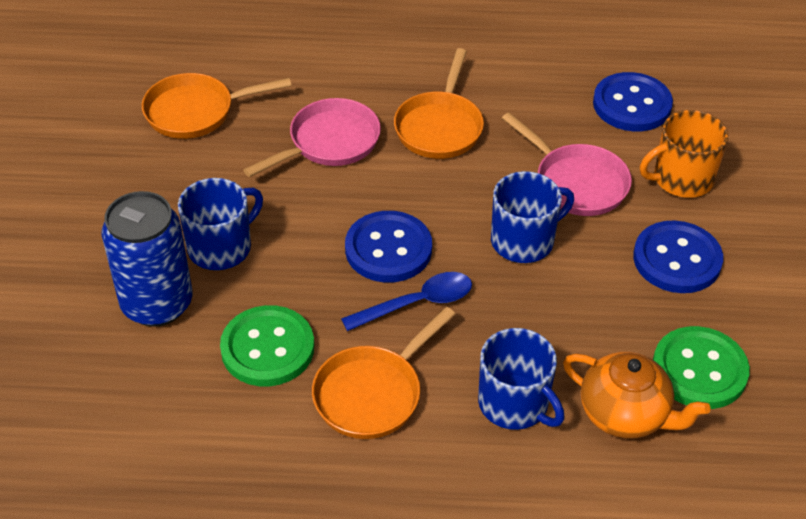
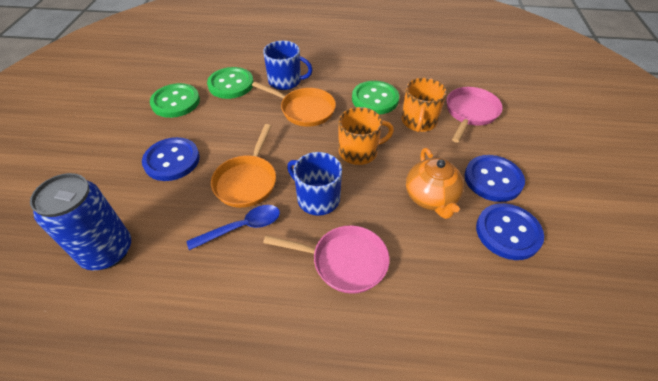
blue mug: [178,178,263,270] [478,328,564,430] [491,171,574,263] = 3 -> [263,41,313,90] [287,152,342,216] = 2
green button: [220,305,314,386] [653,326,750,409] = 2 -> [150,83,200,118] [207,67,254,99] [352,81,399,114] = 3
orange mug: [640,110,728,198] = 1 -> [339,107,394,165] [402,78,447,132] = 2
orange pan: [142,73,292,139] [312,307,455,439] [394,48,484,159] = 3 -> [211,124,276,208] [252,82,336,127] = 2

